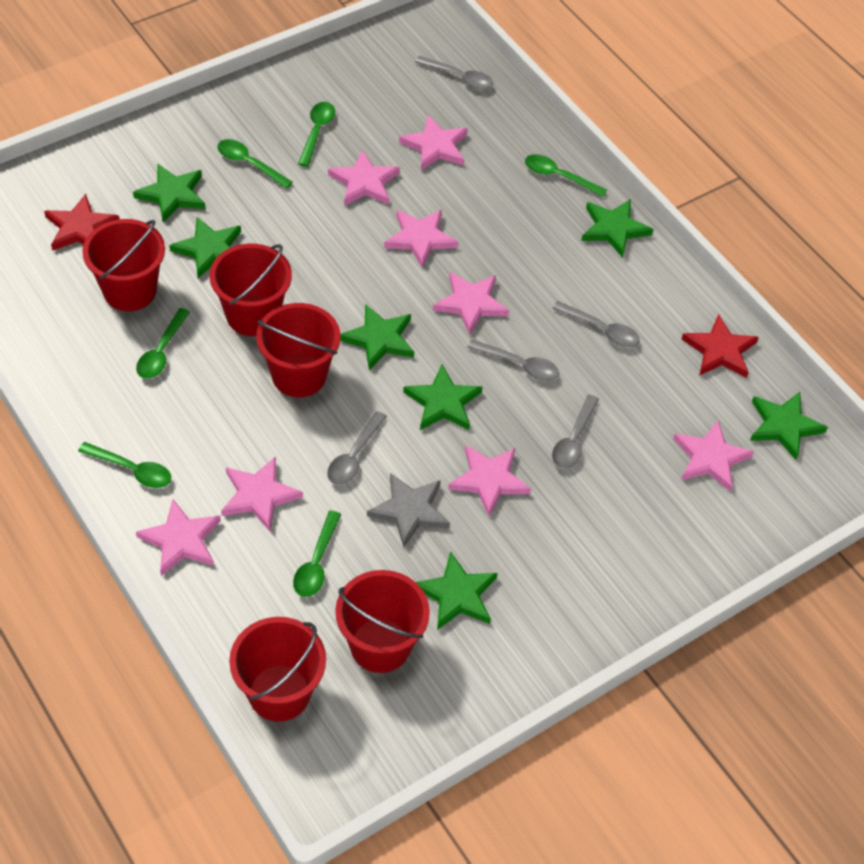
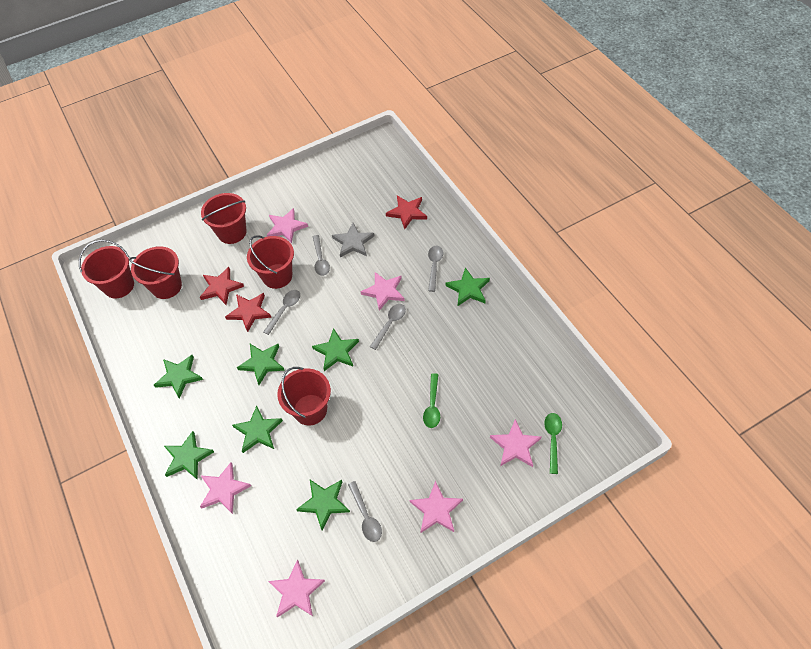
green spoon: [78,442,171,488] [136,308,190,379] [217,139,293,189] [293,510,341,597] [298,102,335,167] [525,154,607,197] = 6 -> [423,373,440,428] [544,413,562,474] = 2
pink star: [136,499,221,576] [221,456,303,531] [328,150,400,206] [384,210,458,268] [399,115,468,170] [433,272,509,335] [448,445,531,516] [673,420,754,492] = 8 -> [200,462,251,514] [267,208,308,244] [268,560,325,617] [360,272,405,311] [410,481,463,533] [490,419,541,467] = 6
red star: [44,194,119,251] [682,314,759,378] = 2 -> [200,267,244,305] [225,293,271,332] [386,195,427,229] = 3

